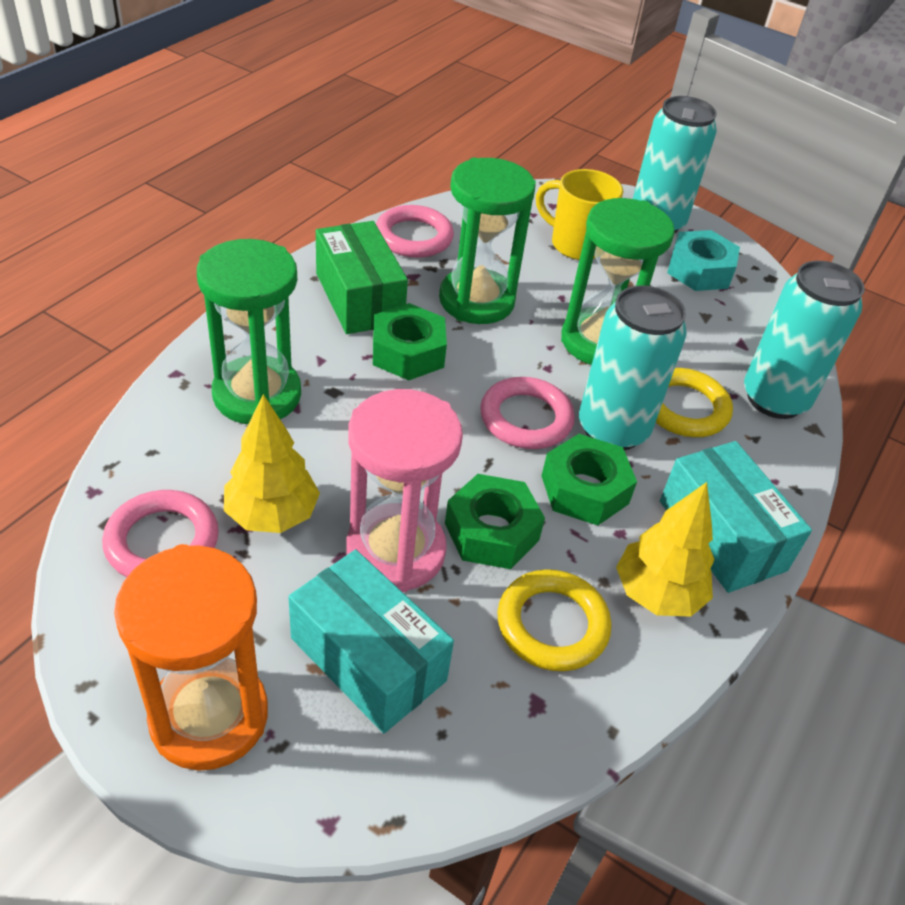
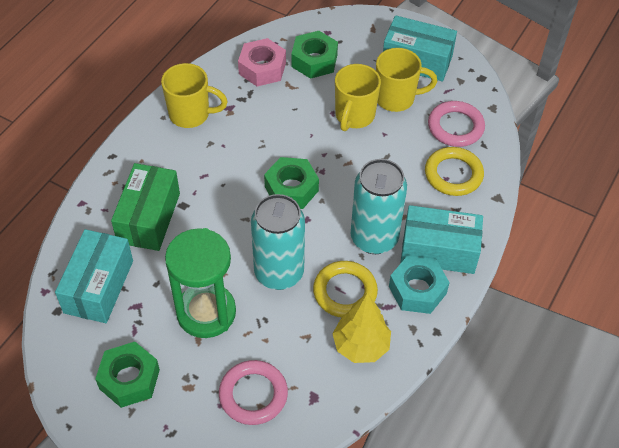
green hourglass: [197,239,301,424] [439,158,536,324] [561,198,675,365] = 3 -> [165,228,236,338] = 1
orange hourglass: [114,544,268,771] = 1 -> none = 0
pink hourglass: [346,389,463,592] = 1 -> none = 0
pink nut: none = 0 -> [238,38,286,86] = 1
pink ring: [102,490,219,577] [376,205,454,258] [480,377,575,449] = 3 -> [219,360,288,425] [428,101,485,147] = 2
turquoise box: [288,550,454,733] [660,441,812,593] = 2 -> [55,229,133,323] [383,15,457,82] [401,205,483,274] = 3
turquoise can: [579,286,687,451] [633,96,717,234] [744,261,865,419] = 3 -> [251,194,305,290] [351,159,407,254] = 2
yellow mug: [536,169,623,260] = 1 -> [161,63,228,128] [335,64,381,131] [376,48,437,112] = 3
yellow tree: [224,394,320,533] [616,482,714,616] = 2 -> [332,293,391,363] = 1

